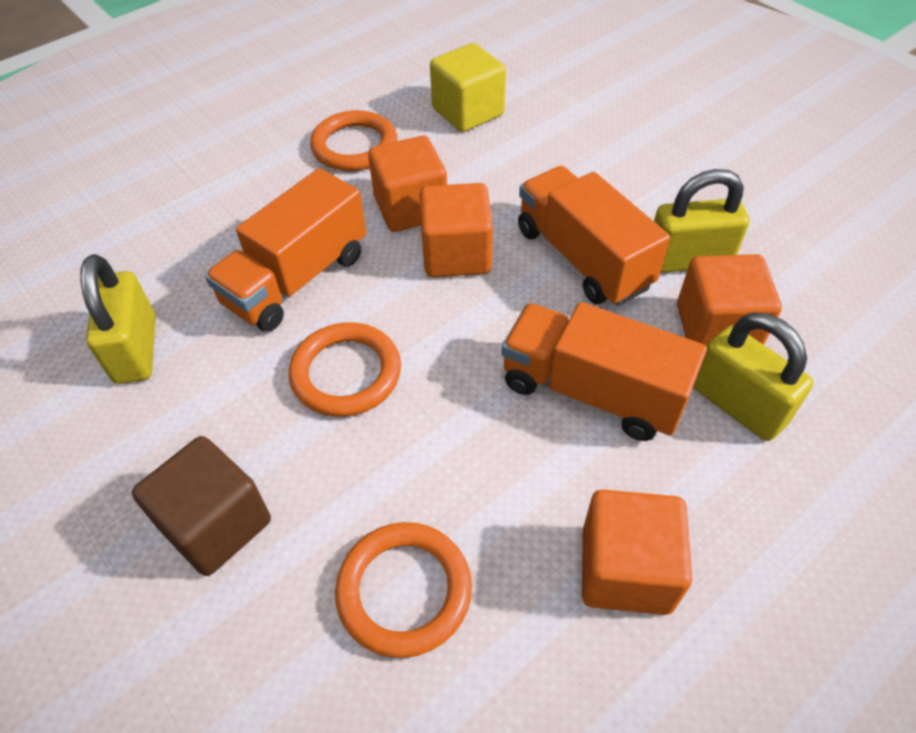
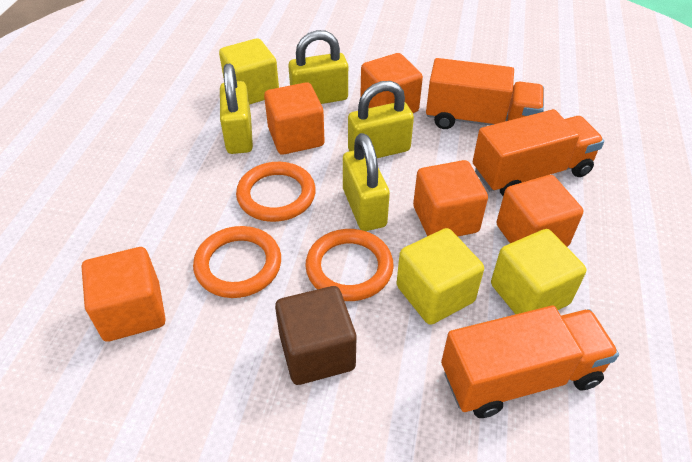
orange cube: [368,136,447,232] [420,183,493,277] [582,489,692,615] [677,254,782,346] = 4 -> [82,247,166,342] [264,82,325,155] [360,53,423,113] [413,160,488,236] [496,175,583,247] = 5
yellow cube: [430,43,506,132] = 1 -> [219,38,279,105] [396,228,484,325] [491,229,586,314] = 3
yellow padlock: [80,254,156,384] [654,169,749,273] [693,312,813,441] = 3 -> [220,64,253,154] [288,30,348,104] [343,133,390,231] [348,81,414,158] = 4

